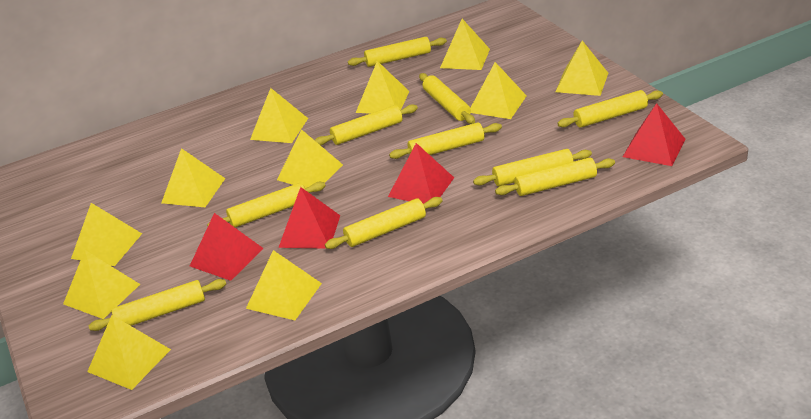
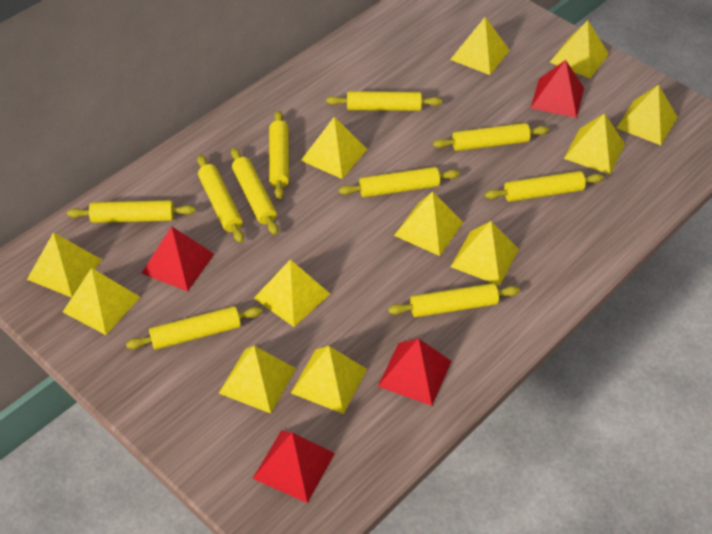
yellow pyramid: [63,250,140,319] [71,203,142,266] [87,315,171,390] [161,148,226,207] [246,250,322,320] [250,88,308,143] [277,130,343,188] [356,61,410,114] [440,19,490,70] [470,62,527,119] [556,41,608,96] = 11 -> [27,232,102,298] [63,268,140,335] [219,346,296,414] [254,259,330,327] [291,346,367,414] [301,117,367,179] [394,191,463,256] [450,17,510,75] [451,221,519,286] [550,20,609,79] [564,113,625,174] [617,85,678,145] = 12

